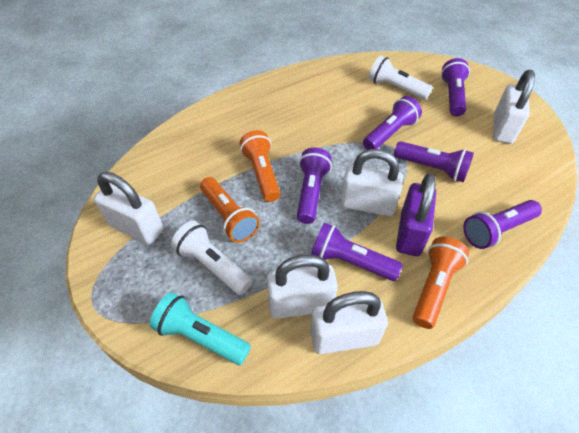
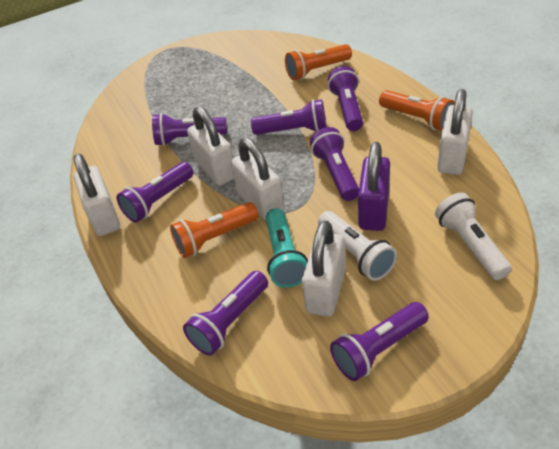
purple flashlight: [297,148,332,224] [311,223,403,281] [363,96,422,150] [394,141,474,182] [441,58,470,116] [463,200,542,249] = 6 -> [117,162,193,223] [152,113,227,146] [183,271,268,356] [251,99,327,135] [310,127,359,201] [328,66,363,131] [330,302,429,381] = 7

